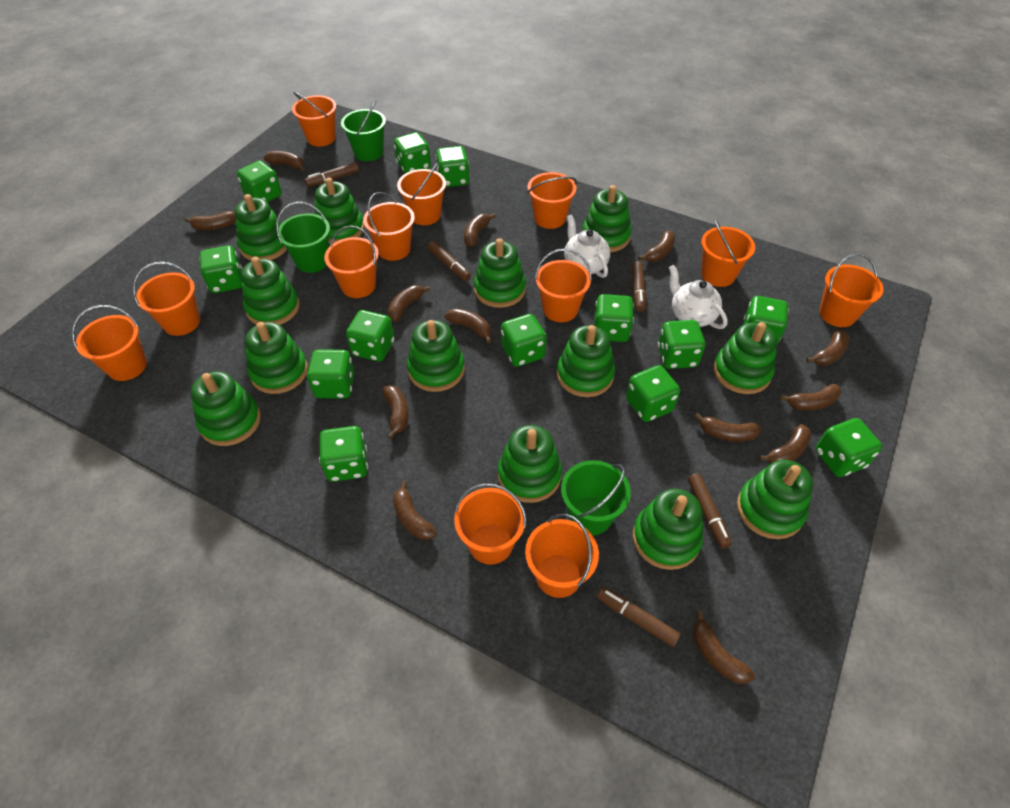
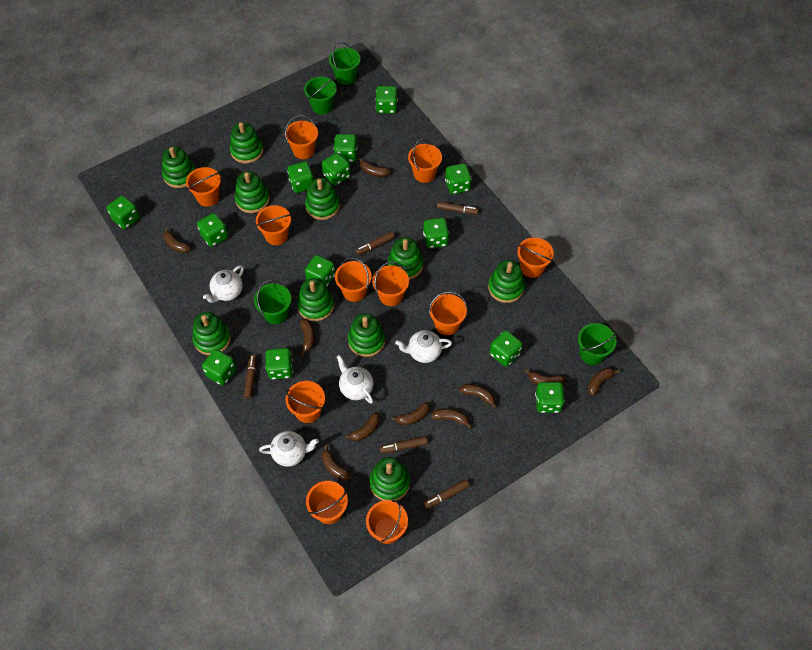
brown banana: [185,211,236,230] [263,151,305,171] [382,385,408,439] [388,285,431,322] [393,481,437,540] [445,309,491,343] [464,214,496,247] [638,230,675,262] [693,611,755,684] [694,413,761,442] [759,424,811,463] [780,384,841,411] [806,329,849,366] = 13 -> [163,228,191,253] [300,319,315,355] [322,445,351,480] [345,412,380,441] [359,158,391,177] [391,402,430,425] [431,408,472,429] [459,384,497,409] [525,369,566,385] [588,367,620,396] = 10
green bucket: [276,202,330,273] [341,101,386,161] [561,460,631,535] = 3 -> [254,280,291,324] [304,77,337,114] [329,42,361,85] [578,323,617,365] = 4
green stacking toy: [191,371,261,446] [235,194,287,260] [241,257,300,325] [245,322,308,394] [314,178,364,244] [407,320,465,392] [474,238,526,308] [498,425,562,503] [557,325,615,397] [582,185,631,252] [633,489,703,570] [714,322,777,394] [737,460,813,539] = 13 -> [162,146,196,188] [192,312,231,355] [230,122,264,164] [235,171,270,213] [297,278,334,321] [305,178,340,220] [348,313,385,357] [370,457,410,501] [388,237,423,280] [488,260,525,303] = 10
orange bucket: [72,305,147,381] [133,262,200,336] [292,92,336,147] [324,226,379,298] [363,192,415,261] [397,163,446,225] [454,483,526,565] [525,514,599,598] [528,172,577,229] [535,249,592,322] [701,220,755,287] [819,253,883,327] = 12 -> [186,167,221,207] [256,205,291,245] [285,115,318,159] [286,381,325,423] [306,481,348,524] [335,257,372,302] [366,500,408,544] [372,262,409,306] [408,139,442,183] [429,292,467,335] [517,237,554,278] = 11
white teapot: [564,214,610,278] [669,265,728,329] = 2 -> [203,265,244,303] [259,431,319,467] [337,355,374,404] [395,330,452,363] = 4

